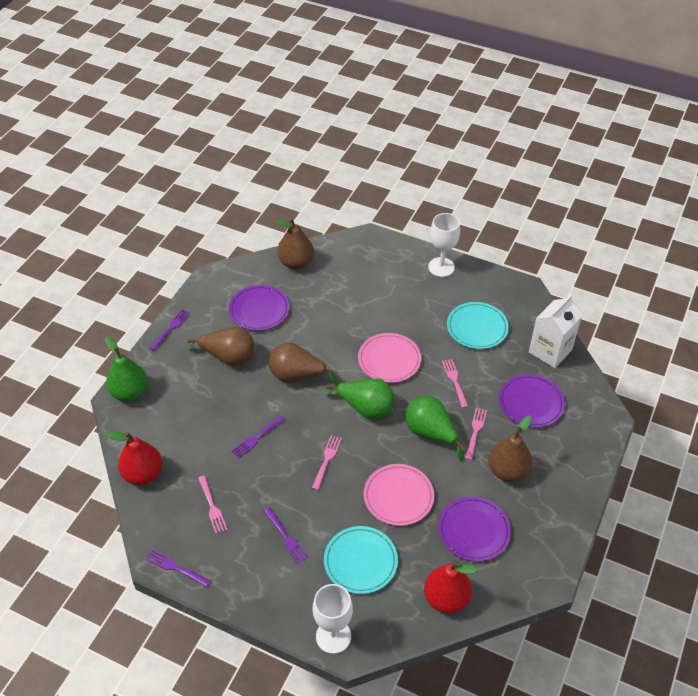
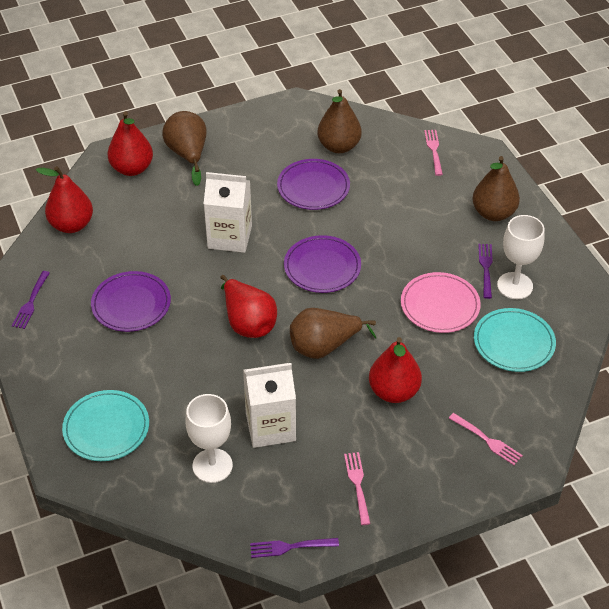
green pear: [105,337,148,401] [326,379,394,420] [406,396,466,462] = 3 -> none = 0
pink fork: [198,476,227,534] [312,435,342,490] [442,359,468,408] [465,408,487,460] = 4 -> [344,452,371,525] [424,130,443,176] [449,413,523,465] = 3
pink plate: [358,333,421,383] [364,464,434,526] = 2 -> [401,272,481,333] = 1
purple fork: [146,549,211,587] [149,309,191,351] [231,415,286,458] [264,507,308,564] = 4 -> [12,271,50,329] [250,538,339,558] [478,244,493,299] = 3
red pear: [108,431,162,485] [424,562,477,614] = 2 -> [36,166,93,233] [107,112,153,176] [220,275,277,338] [369,337,422,403] = 4
white carton: [529,295,582,368] = 1 -> [204,172,252,253] [243,363,296,448] = 2

